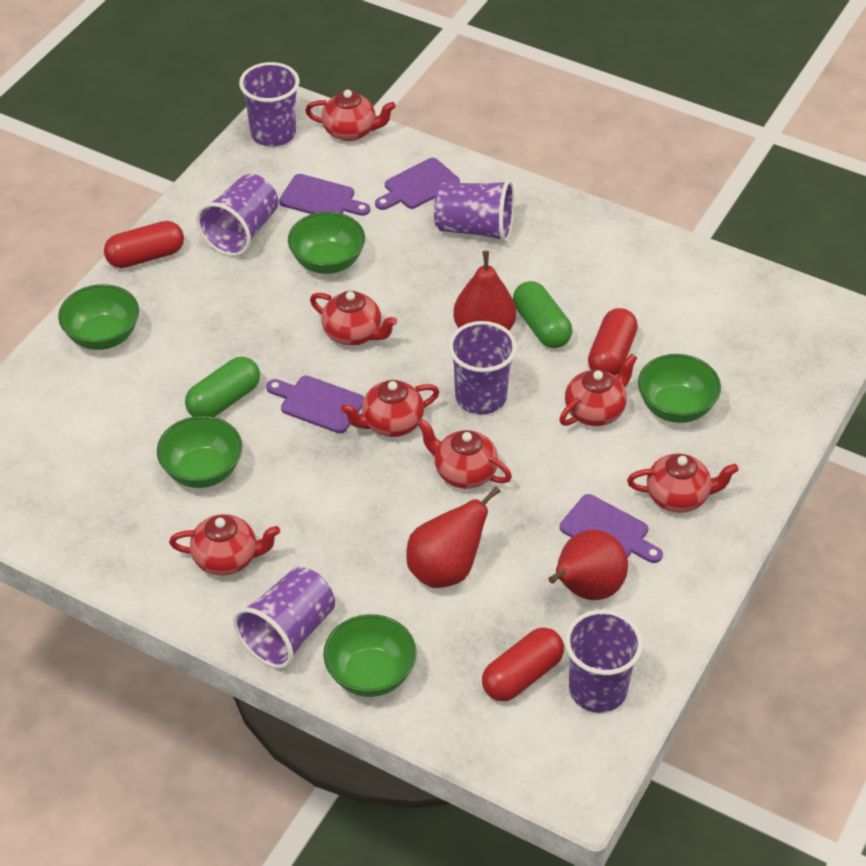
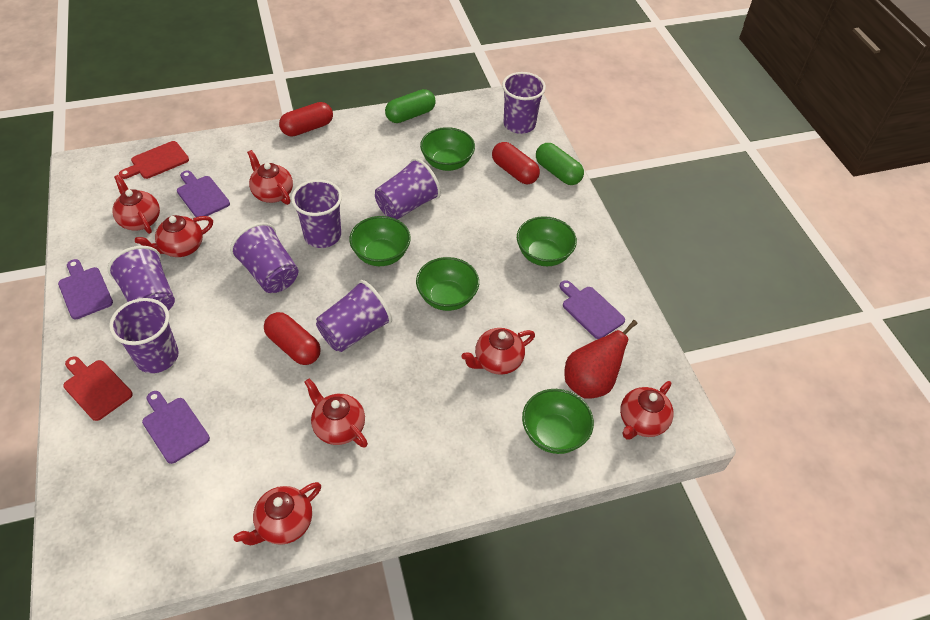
purple cup: [196,174,278,256] [233,567,335,669] [239,62,299,147] [434,180,514,242] [448,321,517,415] [565,610,643,713] = 6 -> [108,246,175,311] [109,298,179,373] [230,222,298,293] [291,179,342,248] [316,280,392,352] [375,158,441,220] [502,72,546,134] = 7
red cutting board: none = 0 -> [63,356,133,421] [119,141,189,179] = 2
red pear: [407,486,501,588] [453,251,516,331] [548,529,628,600] = 3 -> [564,320,638,399] = 1

